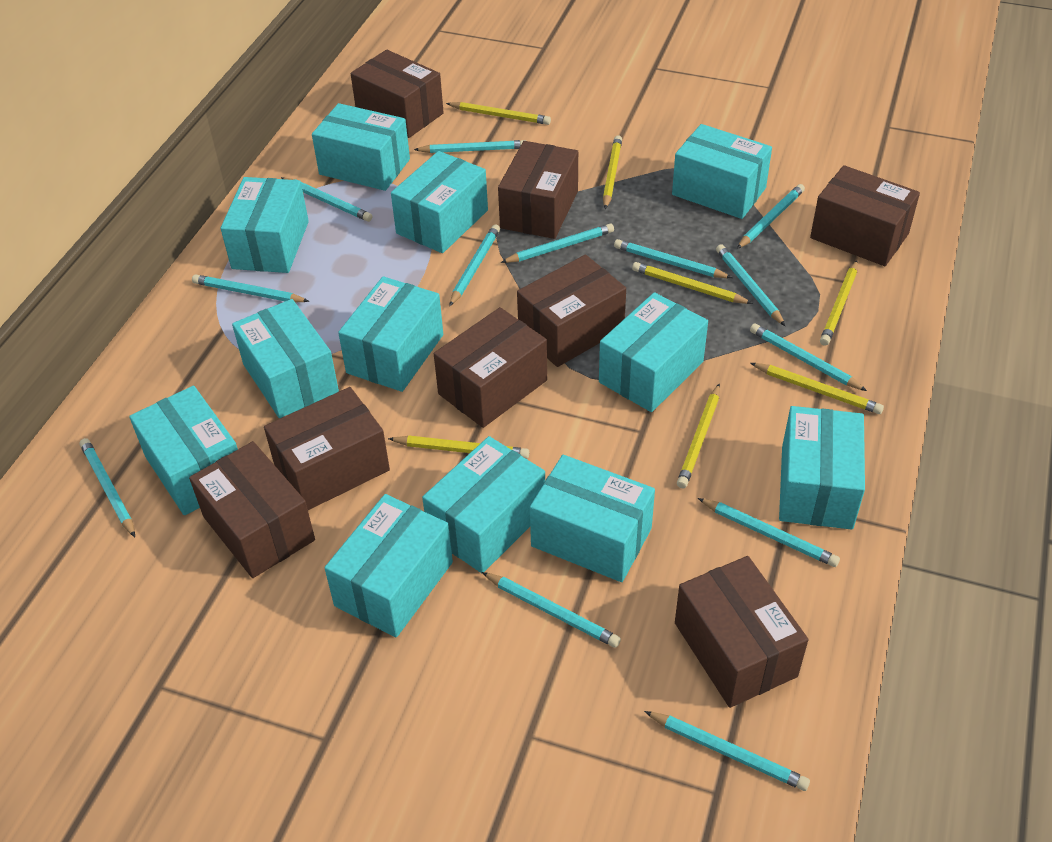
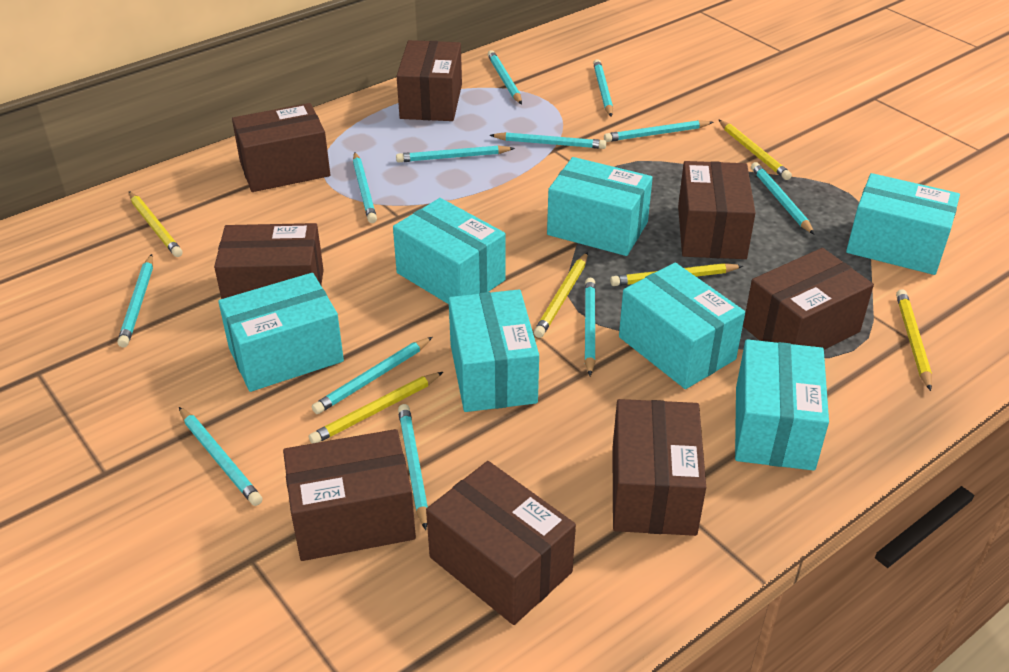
turquoise box: [129,386,238,515] [221,177,309,273] [232,299,339,418] [312,103,410,191] [324,494,453,637] [338,276,443,392] [391,151,488,253] [422,436,545,573] [530,455,655,582] [599,292,708,412] [672,124,772,219] [779,406,865,530] = 12 -> [218,273,344,392] [393,198,506,304] [449,289,539,412] [547,157,653,256] [619,263,745,389] [735,339,829,471] [846,173,960,275] = 7
turquoise pencil: [80,438,135,537] [192,274,309,302] [281,177,372,222] [414,140,526,153] [449,224,500,307] [482,572,621,648] [501,224,614,263] [614,239,732,278] [644,711,810,791] [698,498,840,567] [716,244,785,326] [737,184,805,249] [750,324,867,391] = 13 -> [117,254,153,348] [179,407,262,506] [312,337,432,414] [353,152,377,223] [396,145,515,163] [398,404,428,530] [487,50,522,104] [490,132,607,149] [585,278,596,376] [593,59,613,117] [604,120,713,142] [751,162,815,235] = 12
yellow pencil: [388,436,529,459] [446,102,551,125] [603,135,622,209] [632,262,753,304] [677,383,720,489] [750,363,884,414] [820,260,858,346] = 7 -> [129,191,182,257] [309,372,443,444] [534,252,588,338] [610,263,743,286] [718,119,792,180] [896,289,932,391] = 6

